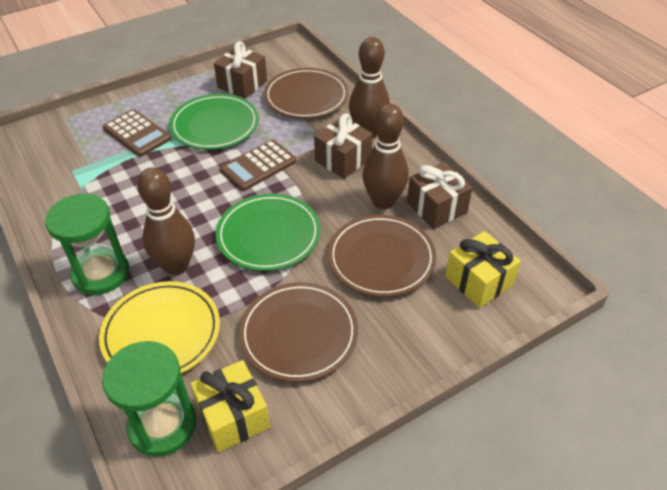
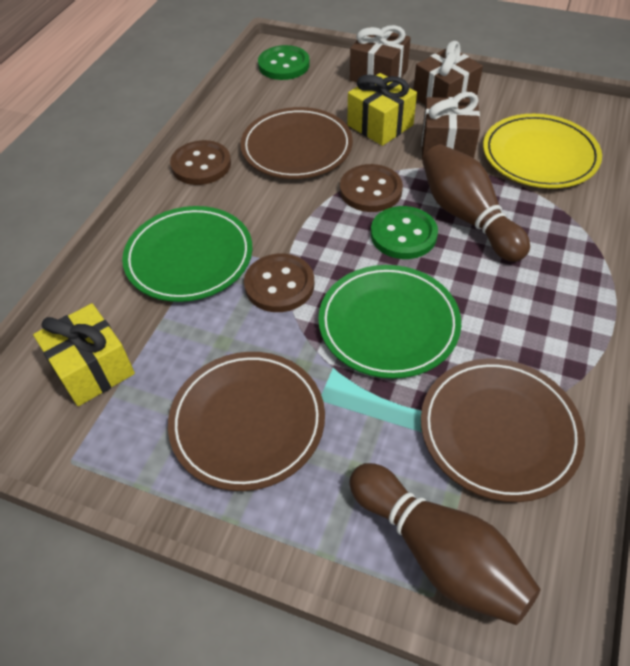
brown bowling pin: [137,167,195,275] [349,37,390,138] [362,103,409,209] = 3 -> [349,463,541,625] [422,144,530,262] = 2
brown button: none = 0 -> [170,140,231,185] [244,254,314,312] [340,164,403,212] = 3
brown calculator: [103,109,171,157] [220,140,296,191] = 2 -> none = 0
green button: none = 0 -> [258,45,310,80] [371,206,438,259] = 2
green hourglass: [45,194,129,295] [102,341,196,457] = 2 -> none = 0

